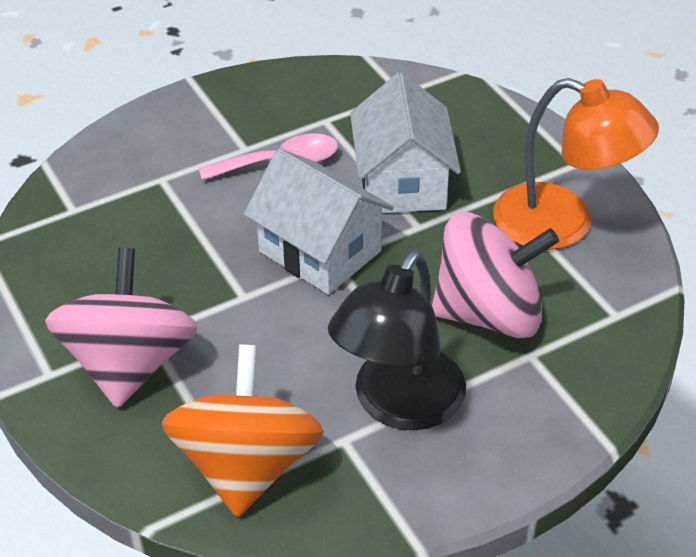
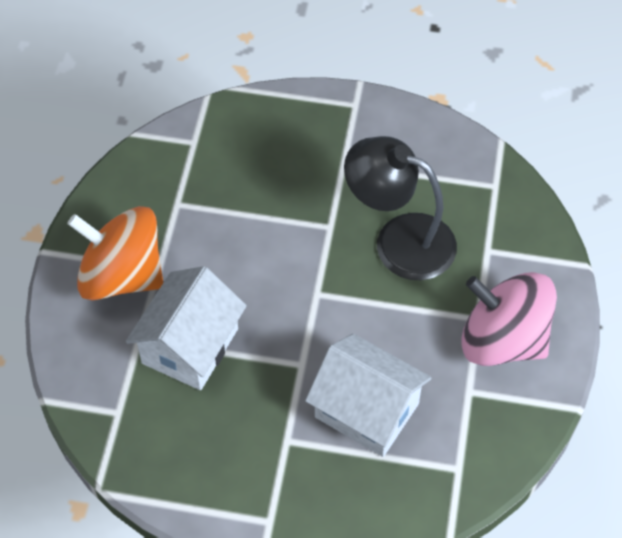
orange lamp: [493,78,659,250] = 1 -> none = 0
pink spinning top: [45,248,198,408] [432,212,559,338] = 2 -> [461,272,557,366] = 1
pink spoon: [198,133,338,181] = 1 -> none = 0

